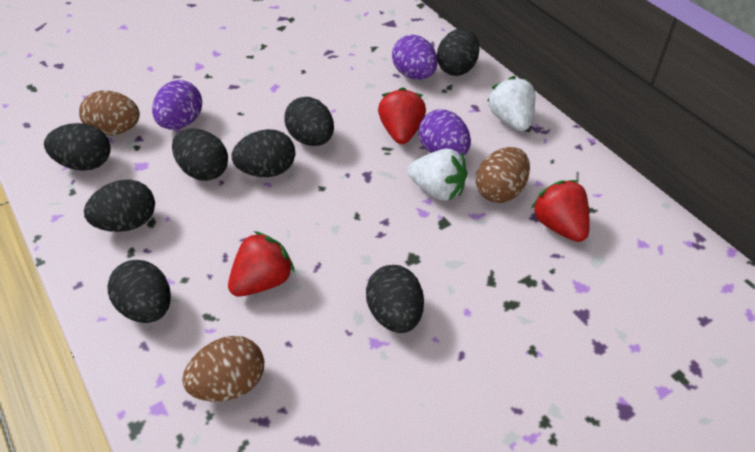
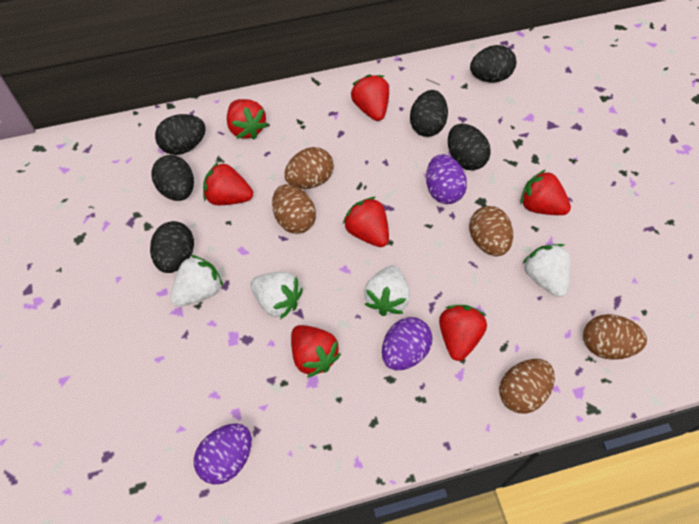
black egg: [44,123,111,171] [84,180,155,232] [107,260,171,323] [172,129,228,181] [232,129,295,177] [284,97,334,146] [366,265,424,333] [437,28,479,76] = 8 -> [150,221,194,273] [151,155,194,201] [155,114,206,155] [410,90,448,137] [448,124,491,171] [470,45,516,82] = 6
brown egg: [79,91,140,136] [182,336,264,402] [476,147,530,203] = 3 -> [272,184,316,234] [285,147,334,189] [469,206,513,256] [499,359,555,414] [583,314,647,360] = 5
red strawberry: [228,231,295,297] [378,87,426,144] [531,180,590,242] = 3 -> [203,161,253,205] [227,99,268,140] [291,325,341,378] [343,197,389,247] [351,74,389,121] [439,305,487,361] [520,170,571,215] = 7
white strawberry: [407,149,467,201] [488,76,535,131] = 2 -> [171,255,223,306] [250,272,303,320] [364,266,410,316] [522,244,571,297] = 4

